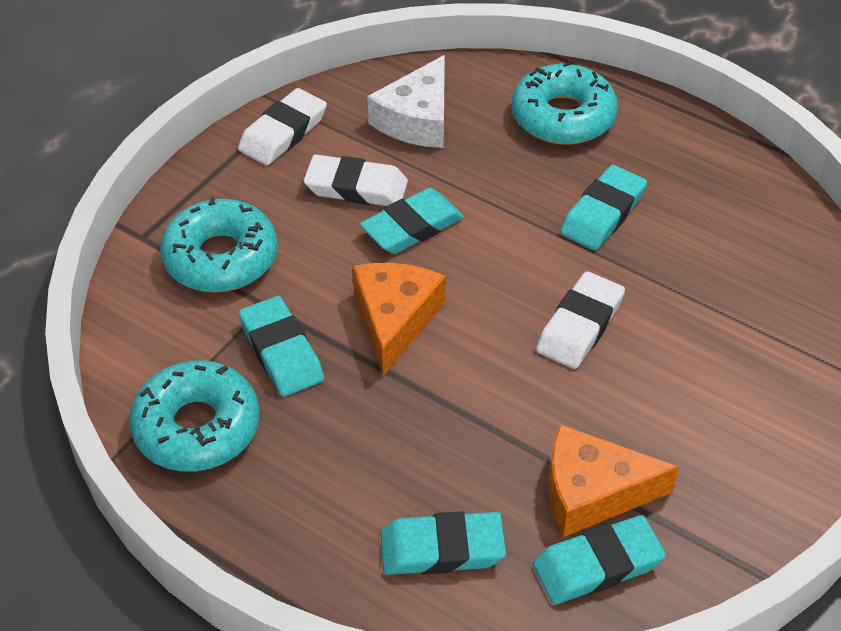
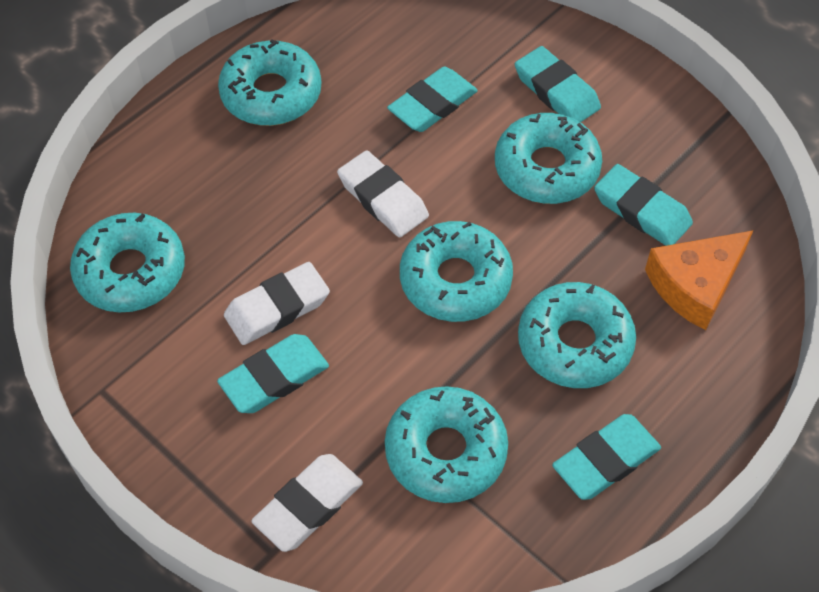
orange cheese: [352,263,446,376] [548,424,679,537] = 2 -> [645,231,753,330] = 1
turquoise donut: [129,361,260,472] [160,197,277,293] [512,61,618,145] = 3 -> [70,213,185,313] [218,39,321,126] [385,386,508,503] [400,221,513,322] [495,113,602,204] [518,282,636,388] = 6
white cheese: [367,55,445,148] = 1 -> none = 0

